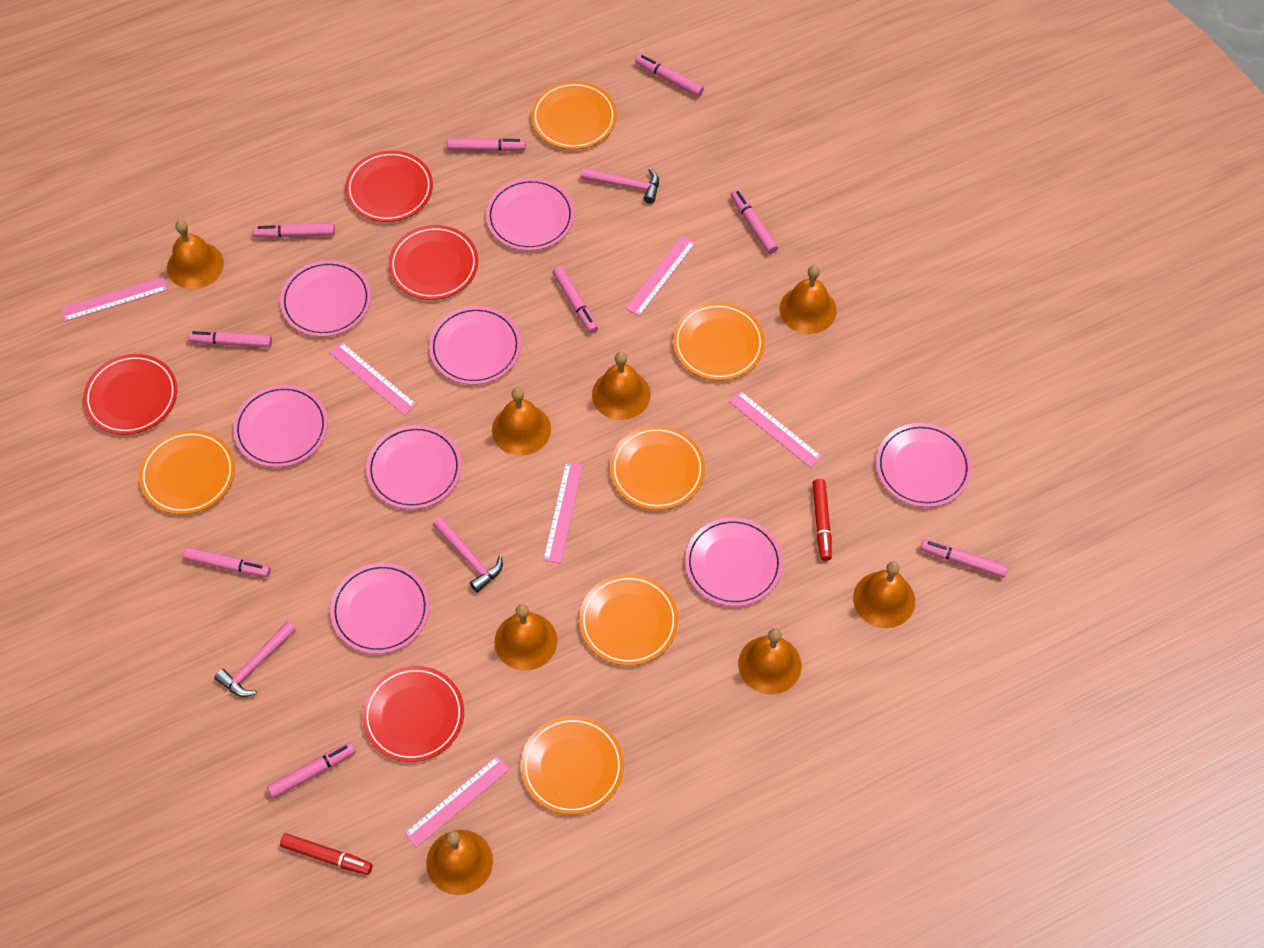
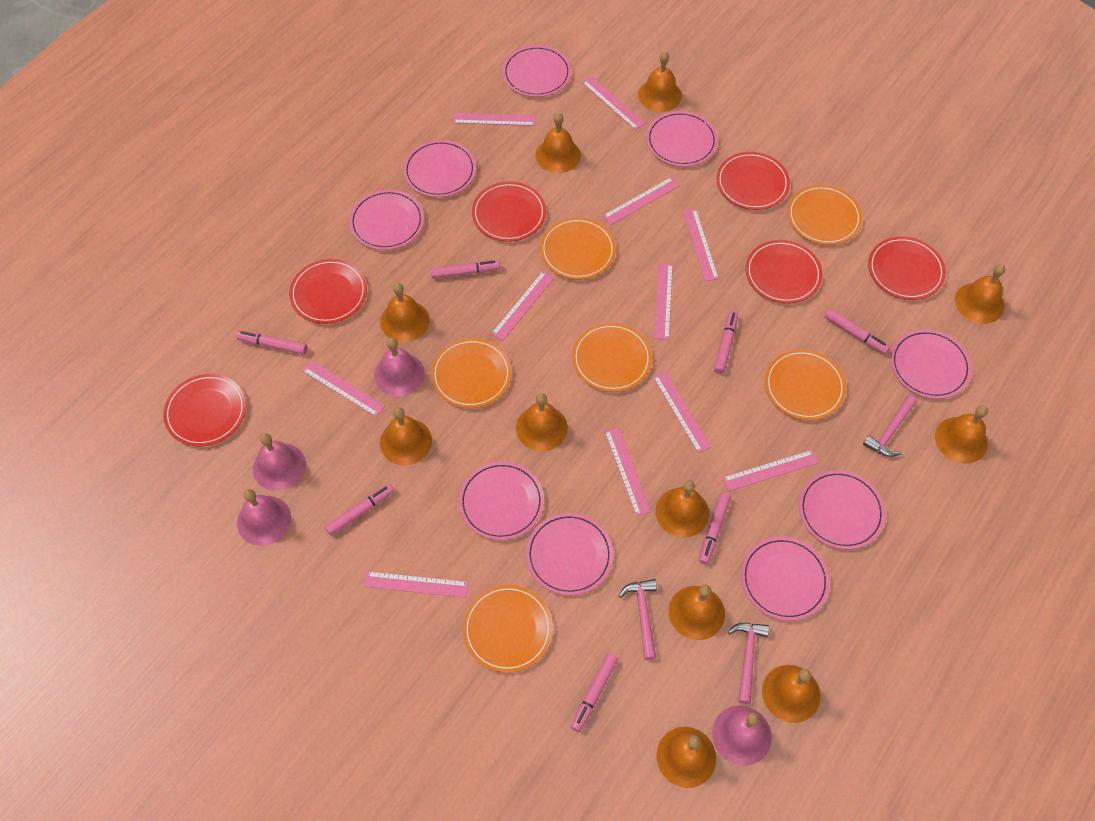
orange bell: [167,220,224,289] [426,830,493,895] [492,387,551,456] [494,604,557,671] [592,352,651,420] [738,628,802,694] [780,265,837,334] [853,561,915,628] = 8 -> [380,283,430,342] [380,407,432,465] [516,393,568,451] [536,113,581,173] [638,51,682,112] [655,480,709,538] [656,727,716,788] [669,585,725,640] [762,665,820,723] [935,405,988,464] [955,264,1005,324] = 11
pink bell: none = 0 -> [237,489,291,546] [253,433,306,491] [374,338,425,397] [712,706,772,766] = 4
pink marker: [183,547,271,577] [188,331,272,348] [253,223,335,238] [267,742,356,798] [447,138,526,152] [553,266,598,333] [635,55,704,97] [730,189,778,254] [920,540,1008,578] = 9 -> [237,331,307,354] [325,484,394,536] [431,261,500,279] [571,653,618,732] [699,492,731,565] [714,311,738,374] [824,309,890,354] = 7
pink plate: [233,385,328,467] [280,260,371,337] [330,563,430,654] [366,425,462,509] [429,306,521,385] [486,178,574,251] [685,518,783,606] [876,423,972,507] = 8 -> [349,190,424,250] [403,140,476,197] [459,461,544,540] [502,45,571,97] [526,513,613,595] [646,111,718,167] [741,537,830,621] [799,470,885,550] [890,329,972,399] = 9
pink ruler: [60,277,168,322] [329,342,417,416] [404,756,510,848] [543,462,583,564] [625,236,696,316] [729,391,822,468] = 6 -> [302,360,385,417] [364,571,468,598] [453,113,536,126] [491,271,554,341] [582,76,645,130] [603,177,680,225] [605,427,651,516] [653,371,711,453] [654,263,673,340] [683,209,719,281] [723,450,819,491] = 11
red marker: [280,833,372,875] [813,479,832,561] = 2 -> none = 0
red plate: [83,354,177,435] [345,151,433,222] [362,666,464,762] [389,225,478,300] = 4 -> [163,374,246,446] [289,259,367,324] [472,181,546,242] [716,152,790,210] [745,240,823,304] [868,236,946,300] = 6

